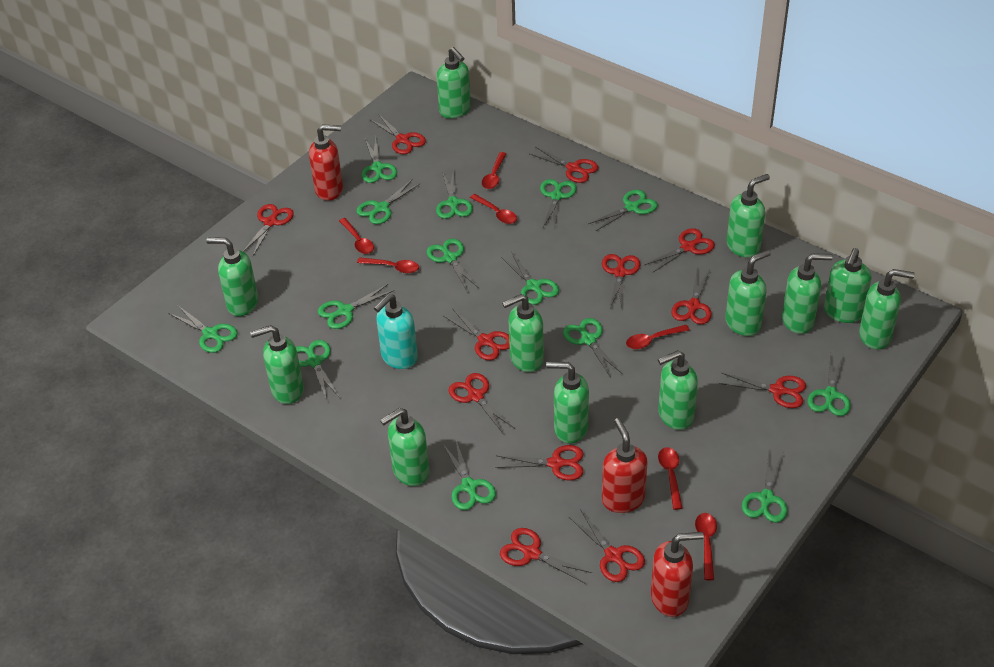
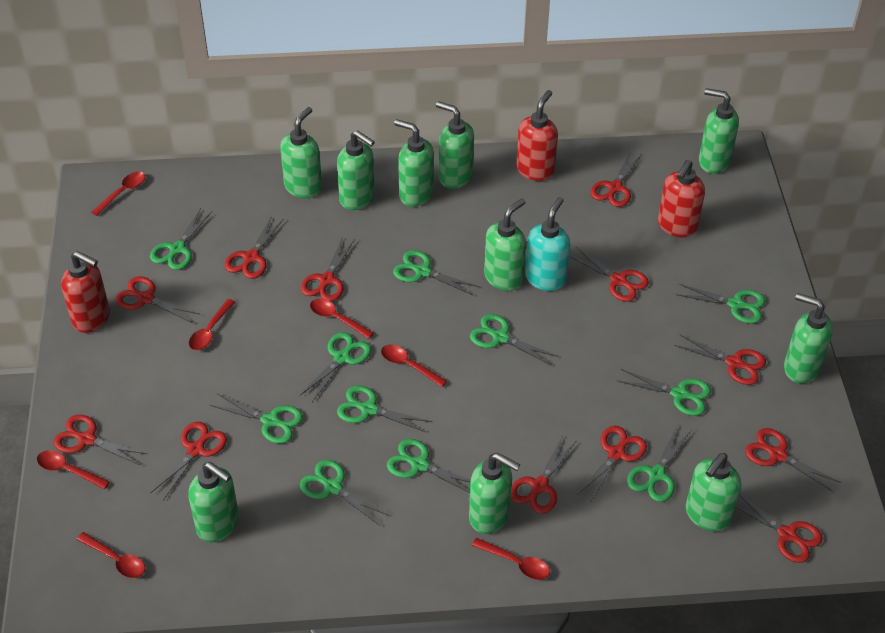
green scissors: [168,306,237,353] [296,340,340,401] [318,284,395,329] [356,180,421,224] [362,136,397,183] [427,239,479,290] [436,169,473,219] [443,441,496,510] [501,252,559,305] [540,179,577,229] [563,318,622,378] [588,190,658,232] [742,451,787,523] [807,354,851,416] = 14 -> [150,208,212,270] [210,394,303,444] [300,332,371,402] [300,460,390,526] [337,386,431,432] [387,439,471,493] [393,250,479,295] [470,314,558,366] [618,369,711,416] [627,426,691,502] [676,284,765,324] = 11
green soap dispenser: [207,237,259,316] [250,325,304,404] [380,408,430,486] [437,47,471,118] [502,294,544,372] [546,362,589,444] [658,350,698,430] [725,250,771,336] [727,174,770,258] [782,253,833,334] [824,248,871,323] [859,269,915,349] = 12 -> [188,462,239,542] [280,107,322,198] [337,130,375,210] [394,119,434,207] [436,101,474,189] [469,453,520,534] [484,198,526,291] [685,453,741,531] [699,88,739,174] [784,293,833,383] = 10

